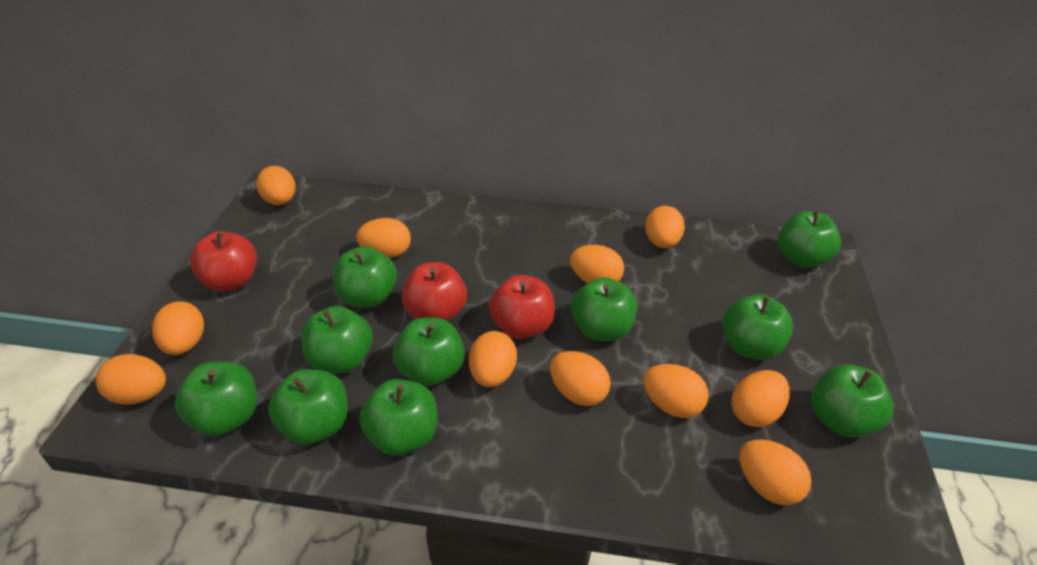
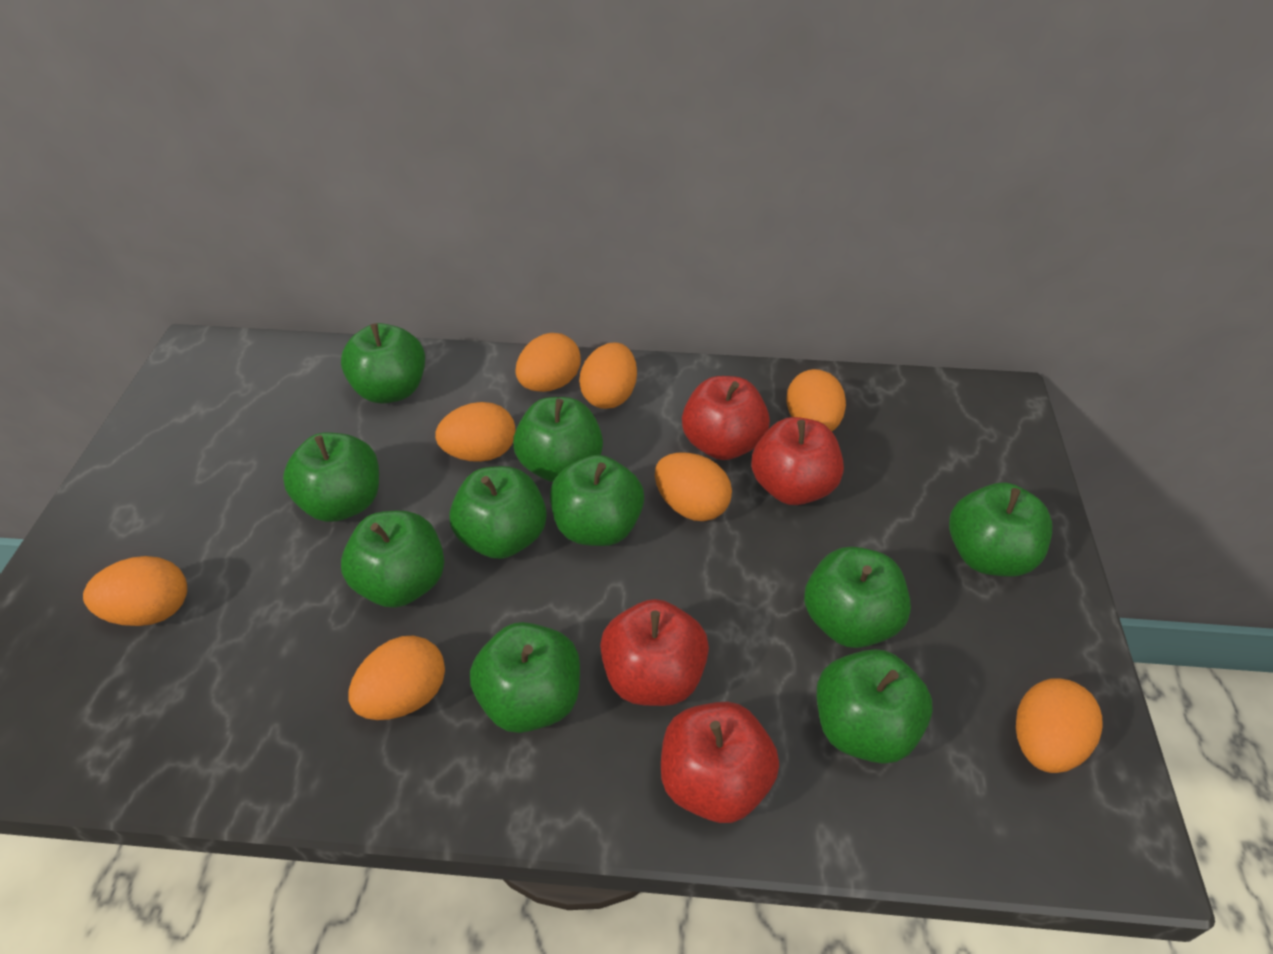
orange egg: [95,354,166,405] [152,301,204,355] [256,166,295,205] [356,218,411,258] [469,331,517,387] [550,351,611,406] [570,245,624,283] [643,364,709,418] [645,206,685,248] [731,370,790,427] [739,439,811,505] = 11 -> [83,556,187,626] [349,636,445,720] [435,402,516,462] [516,333,581,392] [579,343,637,409] [655,453,732,521] [786,369,846,431] [1016,678,1103,773] = 8
red apple: [190,231,257,292] [401,262,467,321] [489,275,555,339] = 3 -> [600,599,709,706] [661,702,779,823] [682,376,770,460] [751,417,844,505] = 4

